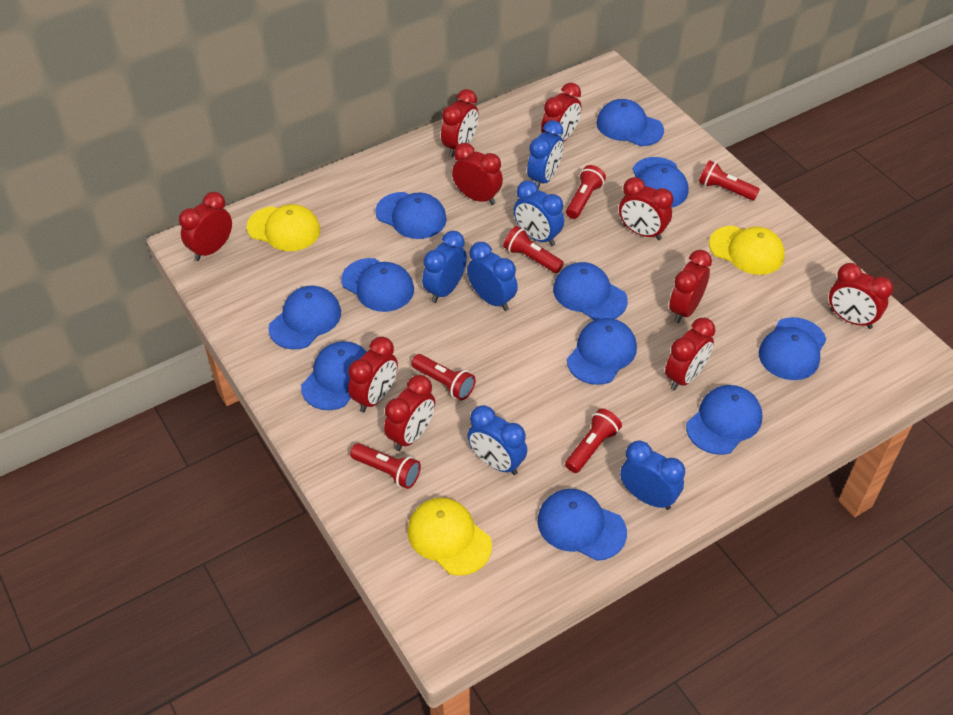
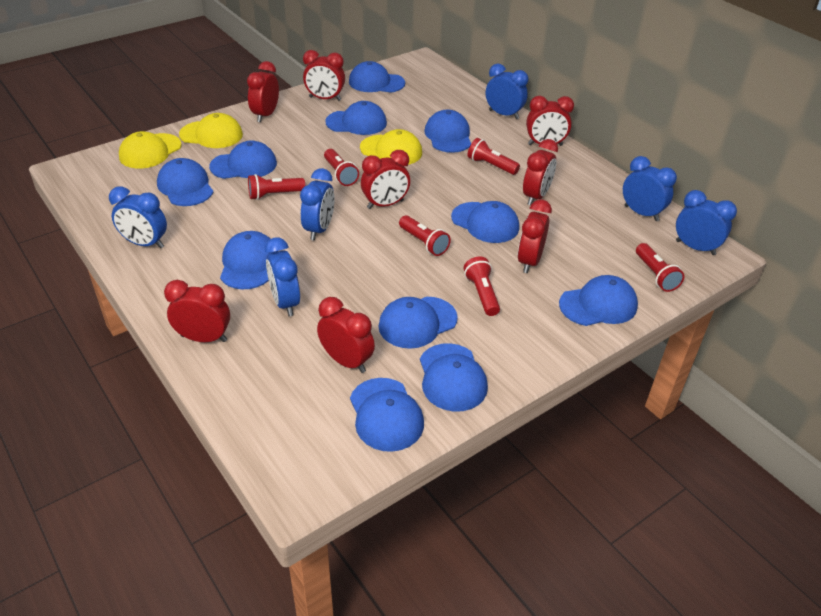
red clock: [179,192,232,261] [348,337,398,412] [384,375,435,451] [441,89,479,157] [452,143,503,205] [541,83,581,142] [619,177,673,240] [665,318,716,390] [669,250,712,323] [829,263,893,329] = 10 -> [164,280,230,342] [247,61,279,122] [303,50,345,101] [317,297,375,373] [361,150,410,209] [518,200,552,273] [523,139,558,205] [526,96,574,146] = 8

